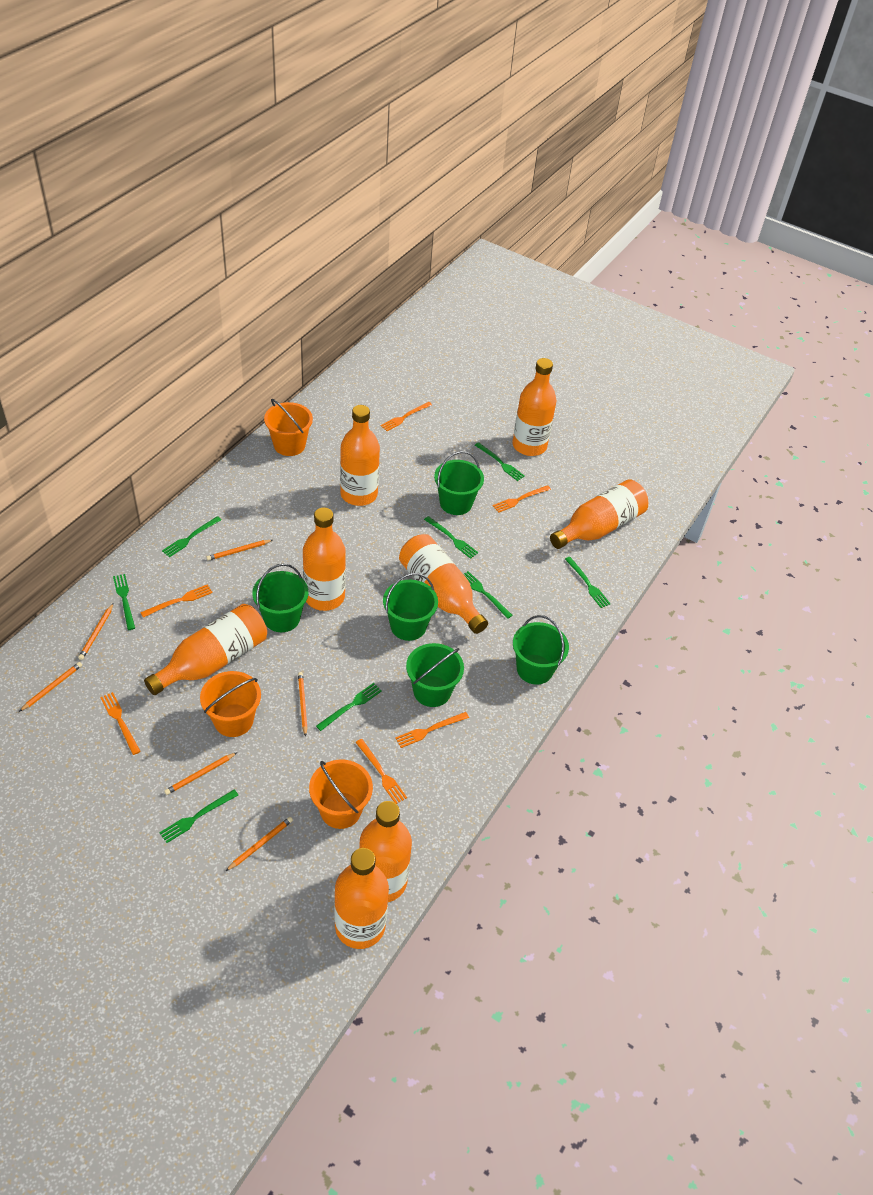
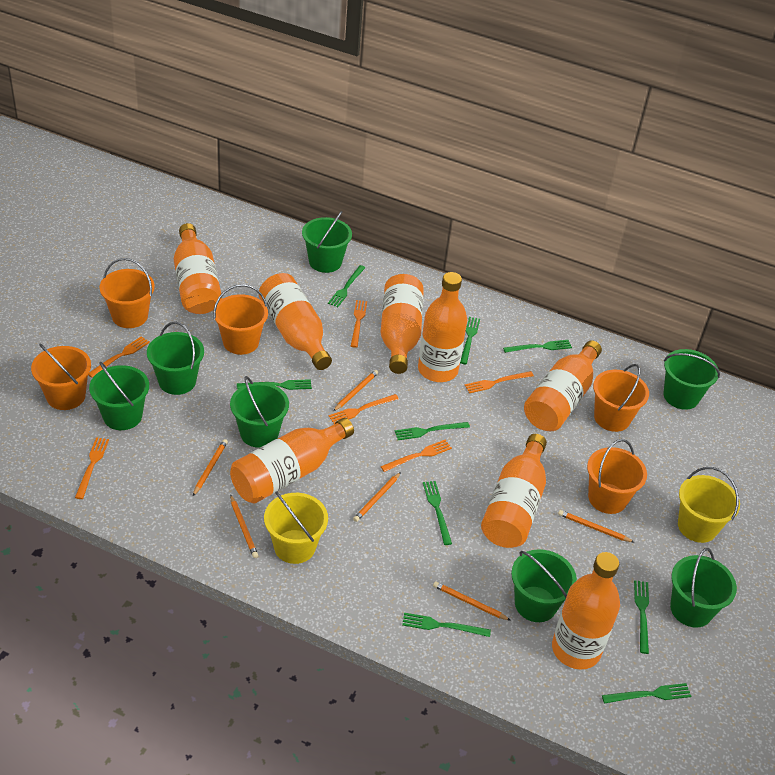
green bucket: [252,564,309,632] [383,573,438,641] [406,643,464,707] [434,451,484,515] [513,615,569,685] = 5 -> [89,362,149,430] [147,322,204,395] [230,376,289,448] [302,211,352,273] [511,549,577,622] [663,349,720,410] [670,548,737,628] = 7
green fork: [113,574,135,630] [159,790,238,843] [162,516,221,558] [316,683,382,731] [424,516,478,559] [463,571,513,619] [475,442,525,481] [565,557,611,608] = 8 -> [237,379,312,390] [328,265,365,307] [395,422,470,440] [402,613,491,637] [423,481,452,545] [460,317,480,364] [503,340,572,353] [602,683,691,703] [634,580,649,654] = 9
orange bucket: [200,671,261,737] [264,399,313,456] [309,759,373,829] = 3 -> [31,344,91,410] [99,258,155,328] [213,284,268,355] [587,439,647,514] [593,364,649,432] = 5
yellow bucket: none = 0 -> [264,491,328,564] [678,467,740,543] = 2

